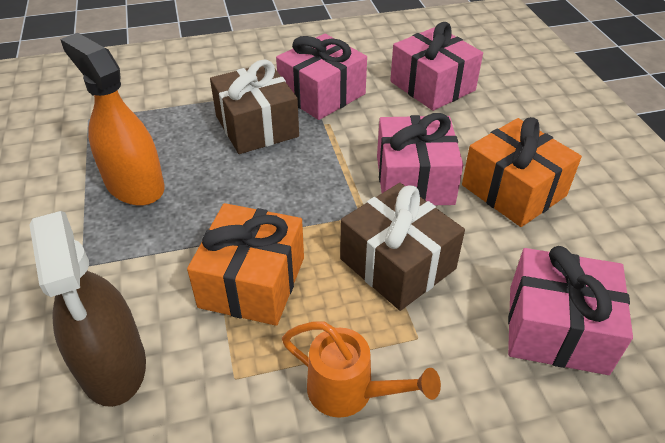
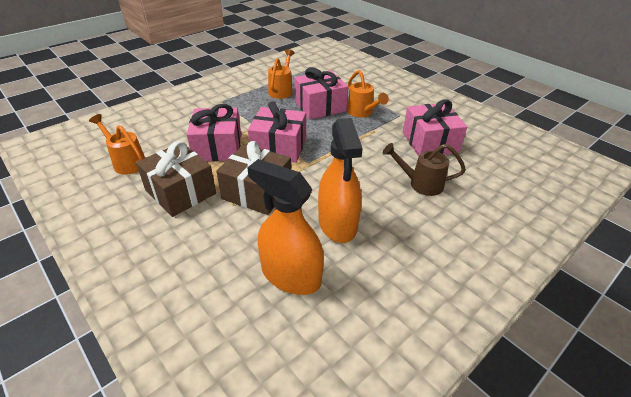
brown spray bottle: [29,211,146,407] = 1 -> none = 0
brown watering can: none = 0 -> [383,143,466,196] = 1
orange gift: [187,203,304,326] [462,117,582,227] = 2 -> none = 0
orange spray bottle: [60,33,164,206] = 1 -> [247,159,324,295] [318,118,363,243] = 2
orange watering can: [282,321,441,418] = 1 -> [89,114,145,175] [268,49,294,99] [347,70,389,117] = 3

